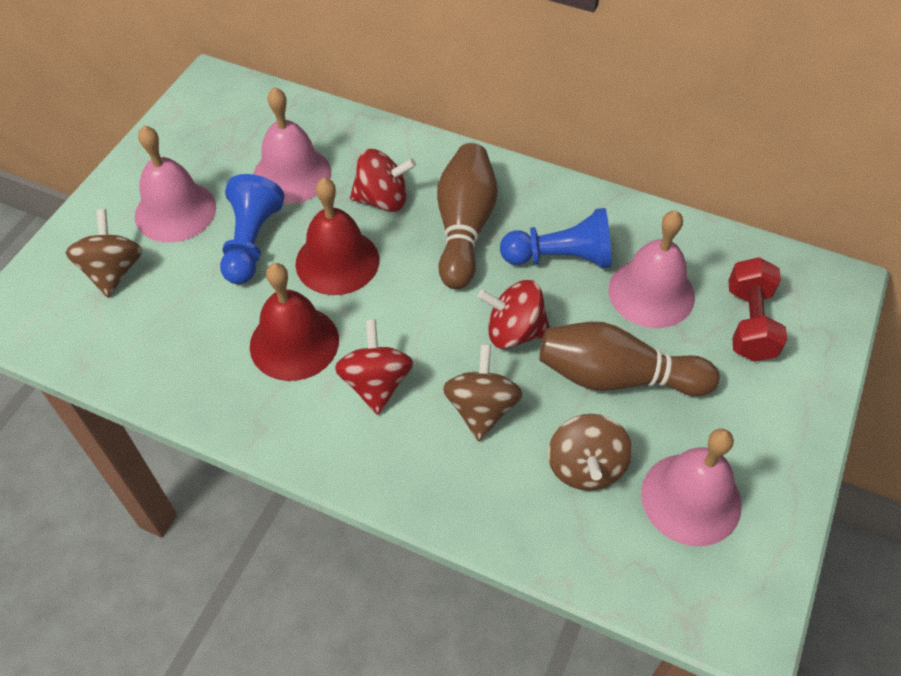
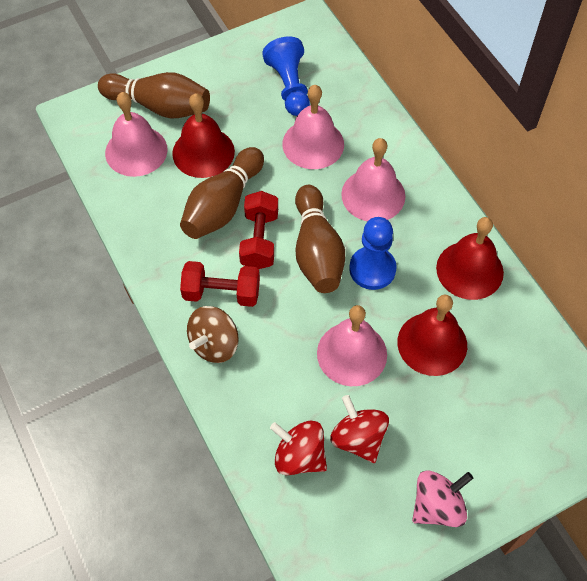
brown bowling pin: [437,143,498,289] [539,322,719,396] = 2 -> [98,72,210,118] [180,147,264,239] [295,185,345,293] = 3
brown spinning top: [65,209,143,297] [443,344,523,441] [548,414,632,491] = 3 -> [187,306,239,363] = 1
pink spinning top: none = 0 -> [412,470,473,527] = 1
red bell: [250,263,339,381] [295,178,379,295] = 2 -> [172,93,235,178] [398,294,467,376] [436,217,504,300] = 3
red dumbbell: [728,257,787,362] = 1 -> [180,261,260,307] [239,191,278,269] = 2
red spinning top: [335,319,414,415] [350,149,416,212] [478,280,550,349] = 3 -> [270,420,327,475] [330,395,389,463] = 2

